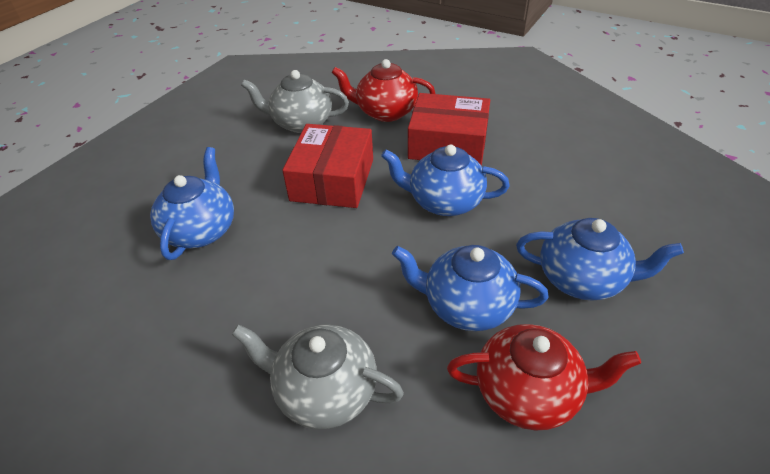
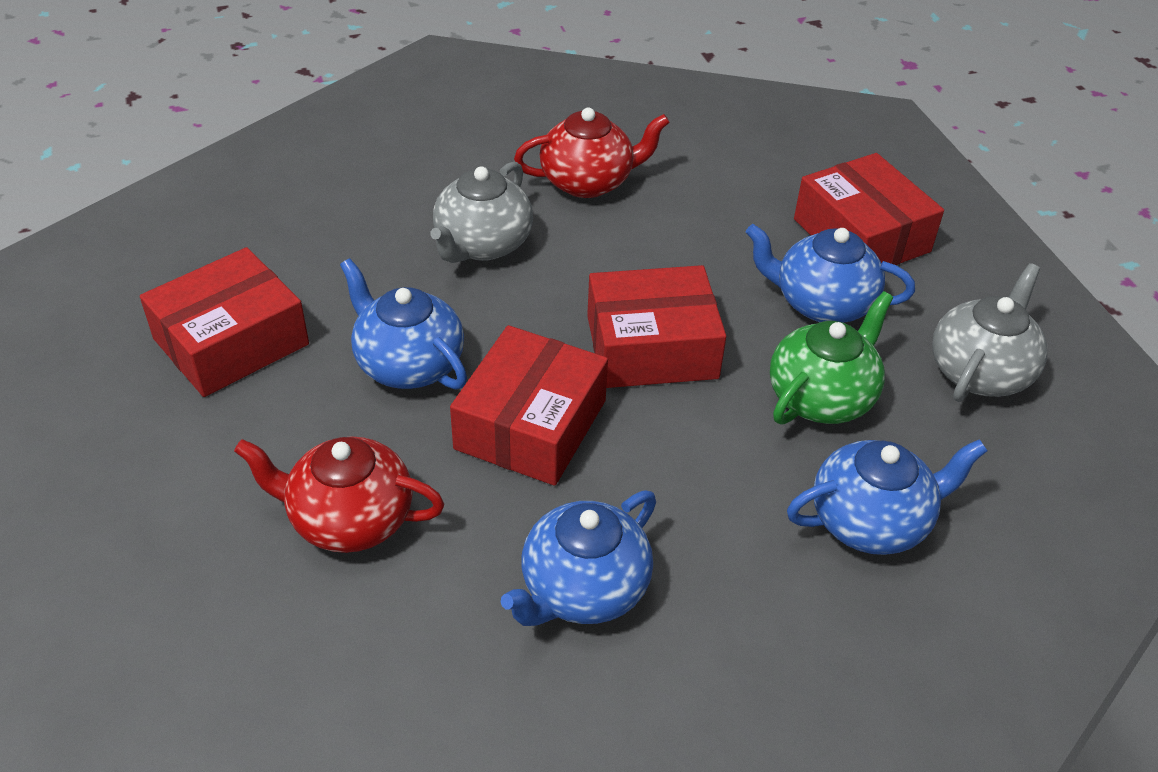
green teapot: none = 0 -> [770,291,893,425] = 1
red box: [282,124,373,208] [408,93,490,166] = 2 -> [140,247,309,397] [450,325,608,486] [587,265,726,388] [794,153,944,265] = 4

